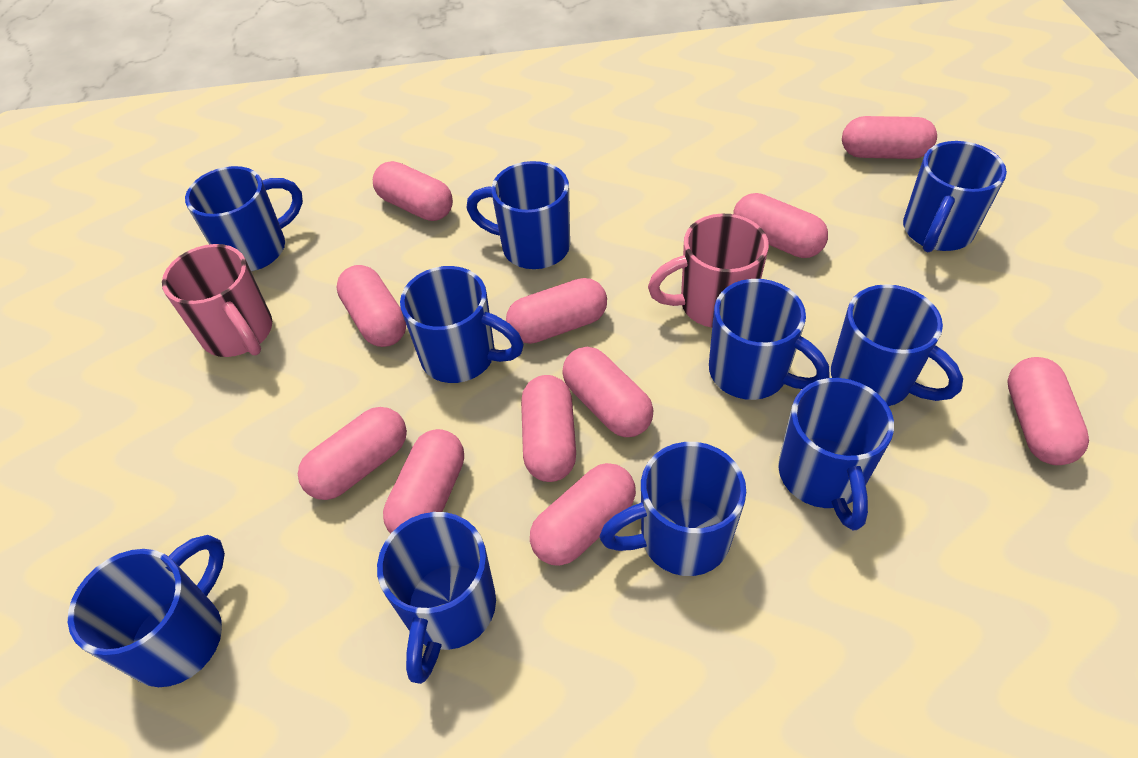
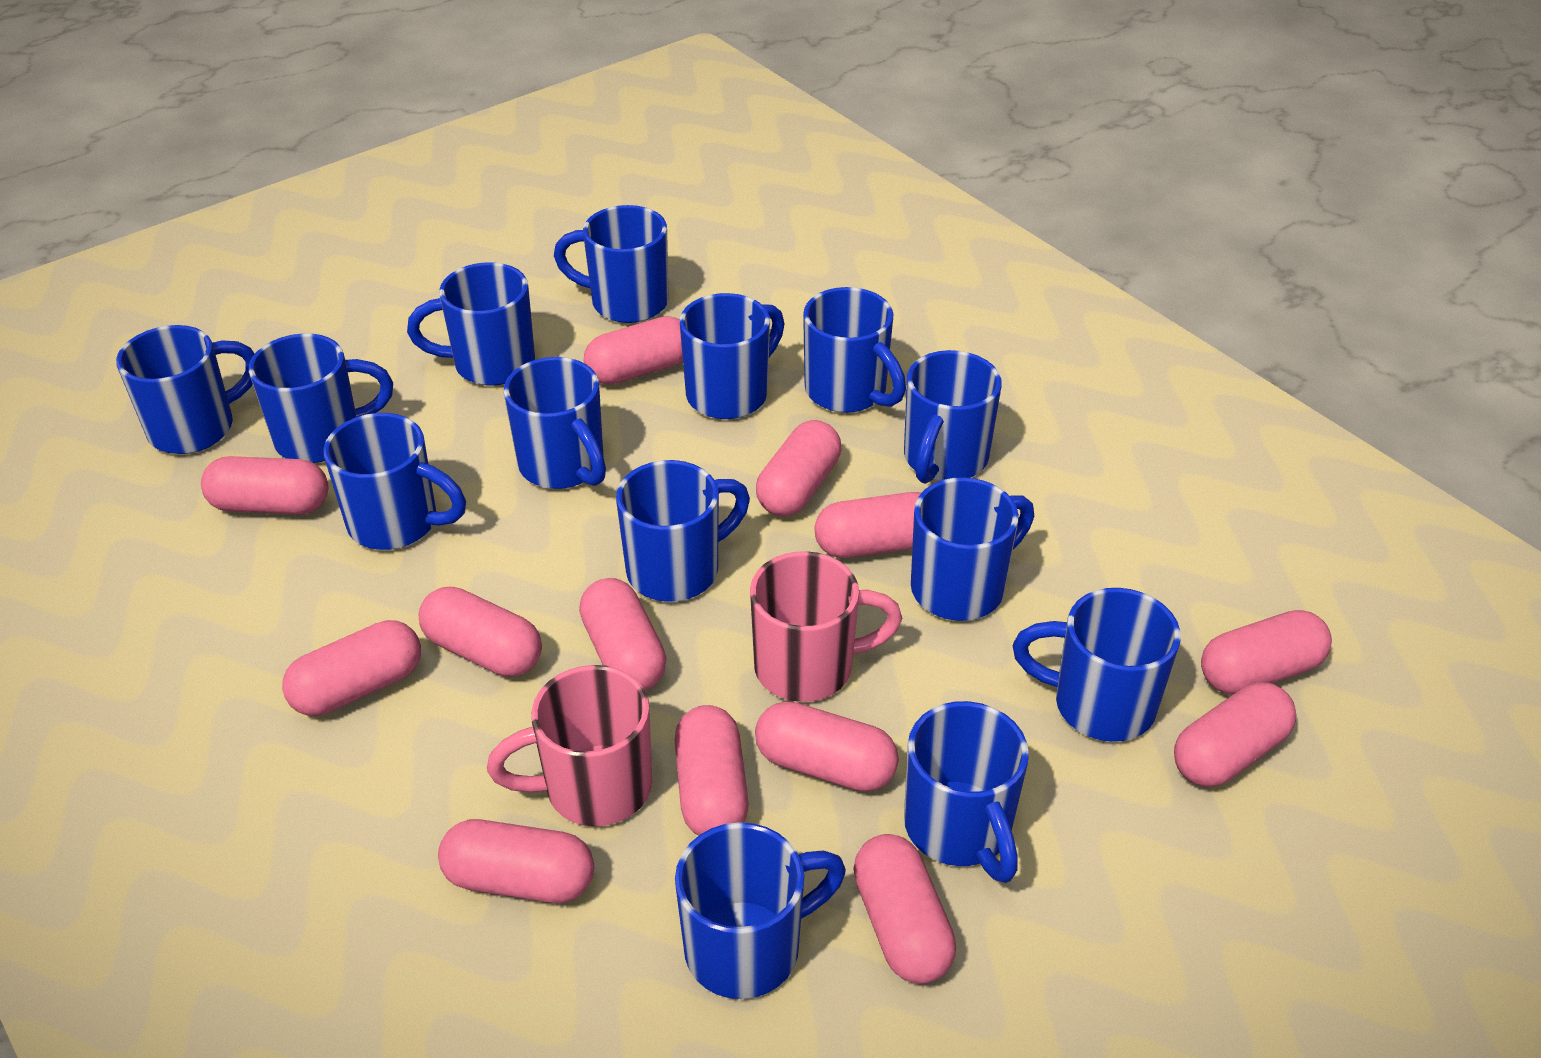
blue mug: [68,535,225,687] [185,166,303,271] [377,512,496,684] [400,266,524,383] [466,161,570,269] [599,442,746,576] [709,279,830,400] [778,378,894,531] [831,284,963,406] [903,141,1007,252] = 10 -> [116,325,254,454] [249,334,393,463] [323,413,466,550] [407,262,535,386] [504,357,606,489] [554,205,669,323] [616,460,750,602] [675,822,846,999] [680,293,784,419] [803,287,906,413] [904,350,1002,484] [904,701,1029,883] [911,477,1034,621] [1013,588,1181,742] = 14
pink capsule: [298,407,407,500] [337,265,406,347] [373,161,453,221] [383,429,464,534] [506,278,607,344] [521,375,576,482] [530,463,636,566] [562,347,653,437] [733,193,828,258] [842,116,937,159] [1007,357,1089,465] = 11 -> [201,456,328,514] [282,620,421,716] [418,587,542,677] [438,819,594,903] [579,578,667,691] [584,316,683,385] [675,705,749,835] [755,701,899,792] [756,420,841,516] [815,492,921,558] [853,834,956,984] [1174,682,1297,787] [1201,610,1332,694] = 13

